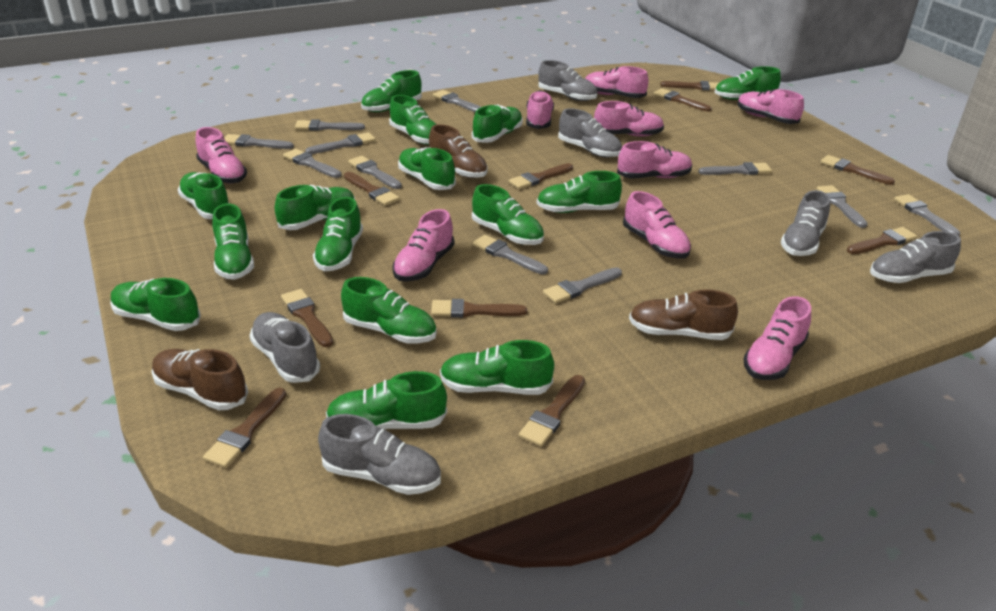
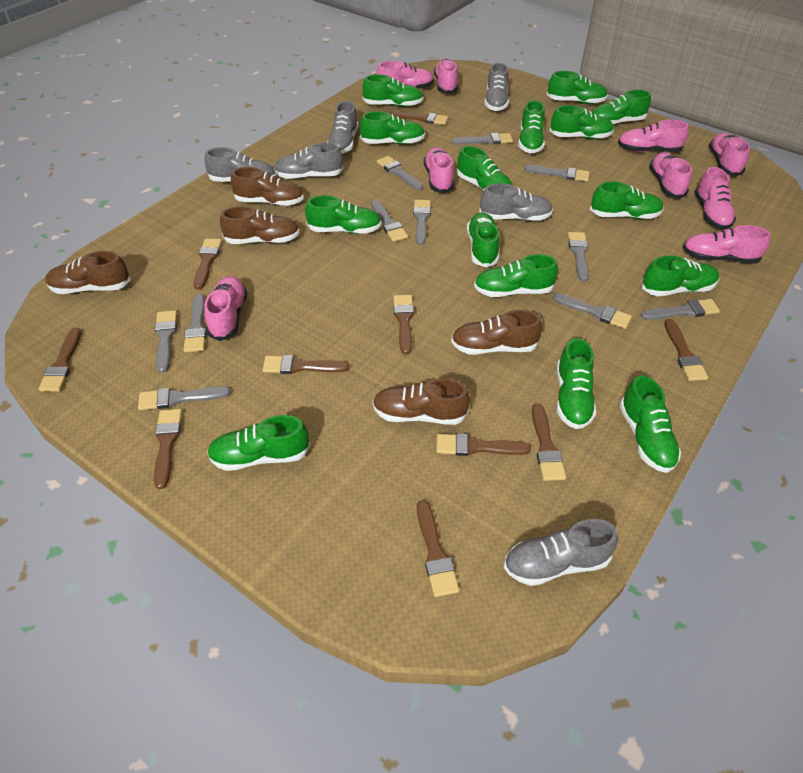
brown shoe: [152,349,248,410] [429,124,488,178] [629,289,738,340] = 3 -> [45,251,131,294] [220,206,300,244] [231,167,304,206] [373,378,470,425] [451,310,542,354] = 5

